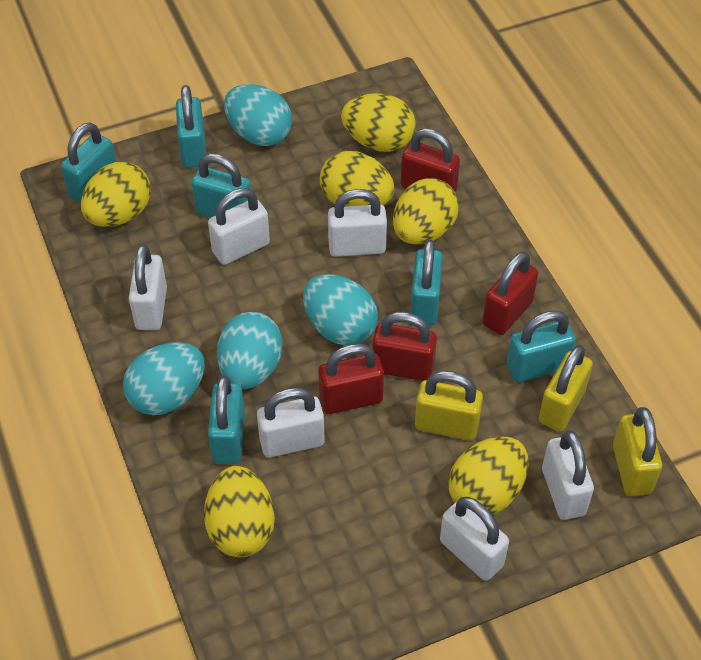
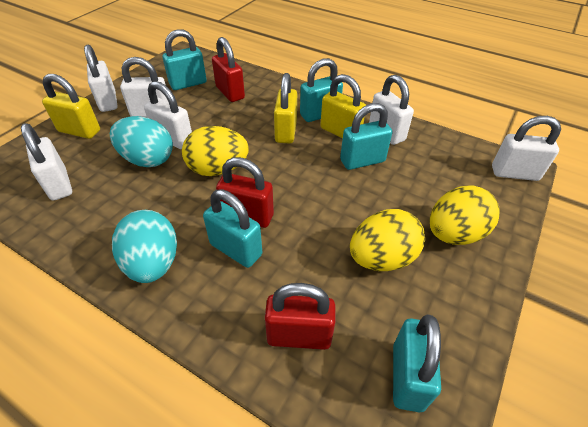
red padlock: [318,344,384,414] [372,312,437,381] [401,128,460,192] [483,252,538,335] = 4 -> [212,37,245,102] [216,157,274,228] [265,283,336,350] = 3
turquoise egg: [123,342,205,415] [217,312,282,389] [224,84,292,146] [303,274,378,346] = 4 -> [110,116,173,167] [112,210,177,283] = 2
turquoise padlock: [61,122,116,203] [176,85,206,168] [192,153,251,218] [208,376,245,464] [410,239,443,326] [507,310,576,382] = 6 -> [162,29,207,90] [203,189,262,268] [300,58,343,122] [340,103,392,170] [393,314,441,412] = 5
yellow egg: [81,161,151,227] [204,466,275,557] [320,151,394,207] [341,93,416,152] [393,178,459,245] [449,437,528,515] = 6 -> [182,126,249,176] [350,209,425,271] [429,185,500,245] = 3

